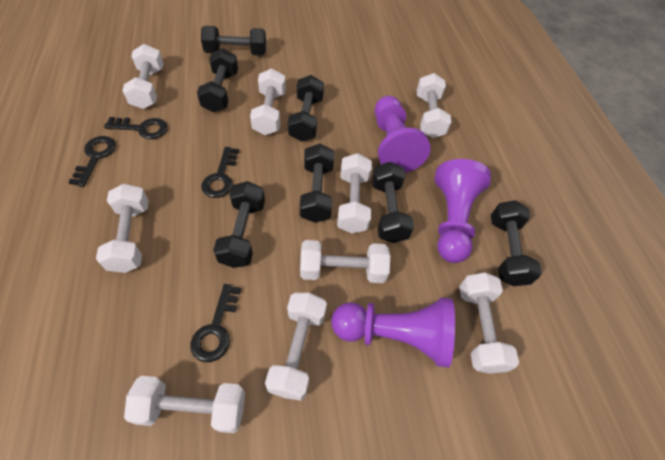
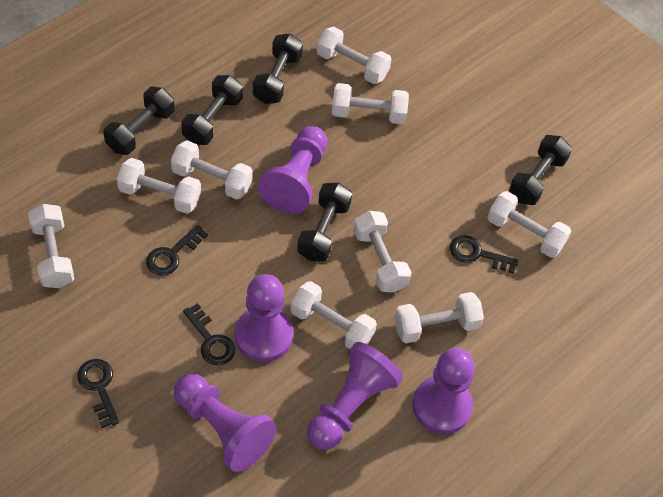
black dumbbell: [197,48,238,112] [201,26,266,56] [213,181,265,268] [288,75,324,142] [300,144,334,223] [372,162,414,243] [491,200,542,286] = 7 -> [103,87,175,155] [181,75,243,145] [253,33,303,104] [297,183,352,261] [509,135,572,205] = 5
purple pawn: [332,297,455,368] [375,96,430,173] [435,159,491,263] = 3 -> [174,374,277,472] [235,274,293,362] [258,126,327,214] [307,342,403,450] [413,348,475,434] = 5

